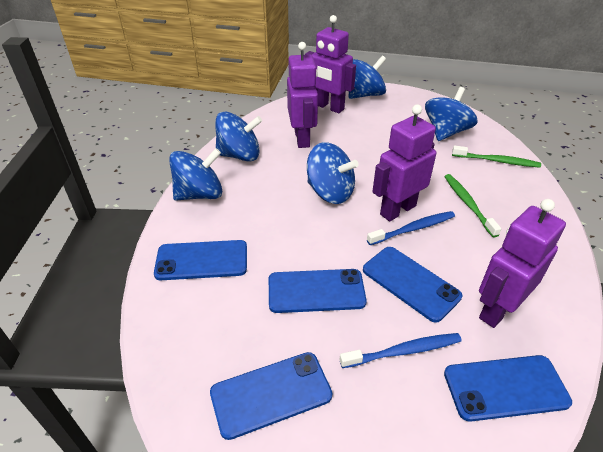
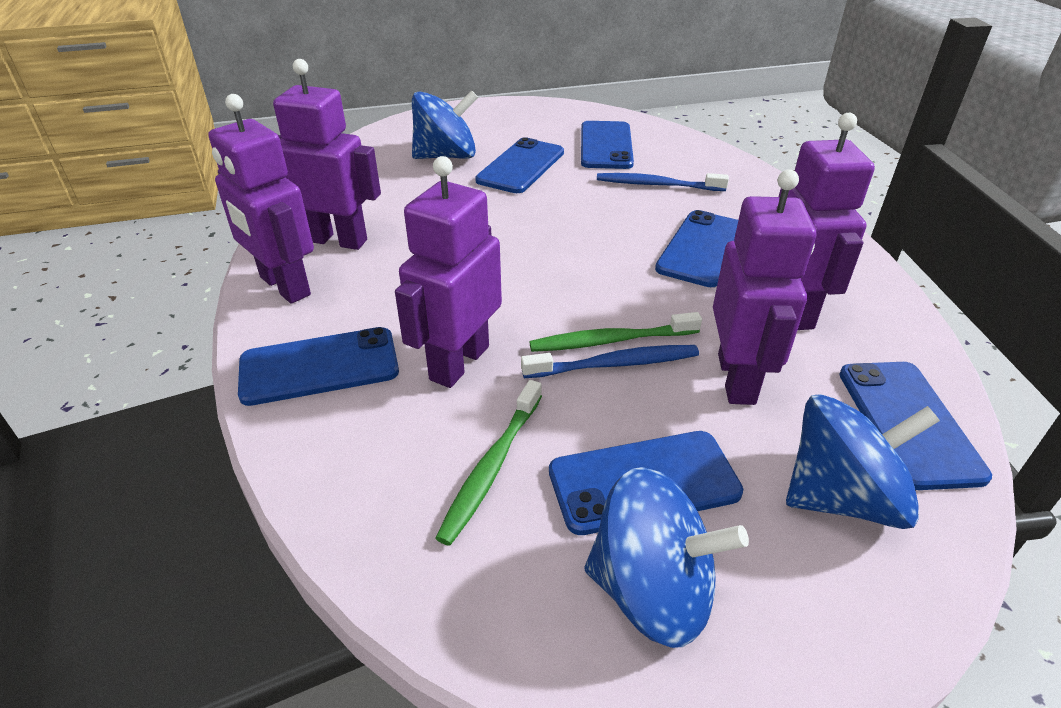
blue phone: [154,240,247,280] [210,352,333,440] [269,269,367,313] [363,247,462,322] [444,355,572,422] = 5 -> [238,327,399,406] [475,137,564,193] [549,431,743,535] [581,121,634,169] [655,210,738,287] [839,362,992,490] = 6
blue spinning top: [169,148,222,201] [215,112,262,161] [307,142,359,204] [349,56,386,99] [425,87,478,141] = 5 -> [412,90,478,159] [585,467,749,648] [786,394,940,529] = 3
purple robot: [287,42,318,148] [305,15,356,113] [372,105,436,221] [479,199,566,328] = 4 -> [208,94,314,304] [273,59,381,250] [395,156,502,388] [713,170,816,405] [779,113,875,330] = 5

